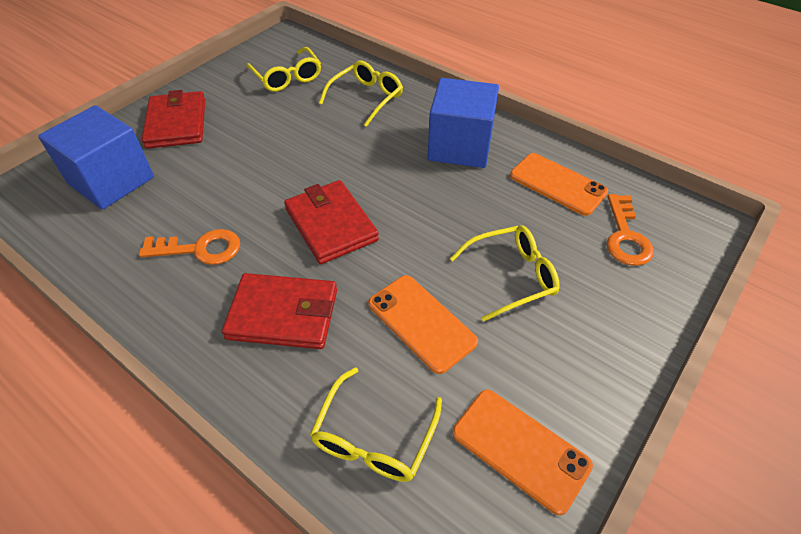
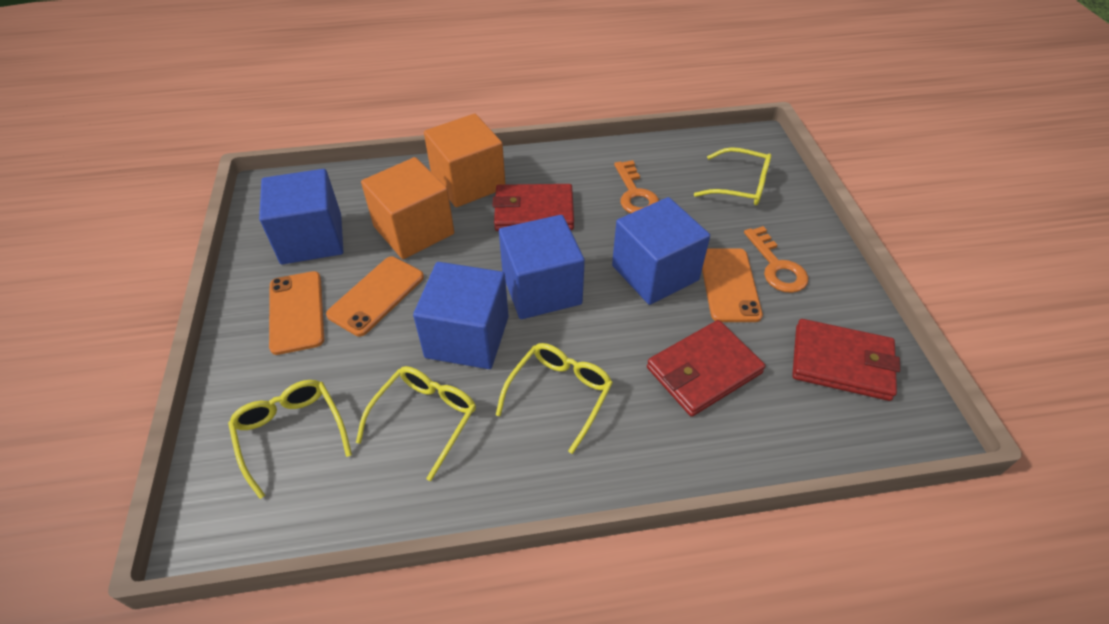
blue cube: [38,105,154,210] [428,78,499,168] = 2 -> [259,169,343,264] [413,262,509,369] [499,215,585,319] [612,197,710,305] = 4
orange cube: none = 0 -> [361,157,454,259] [424,114,506,207] = 2

